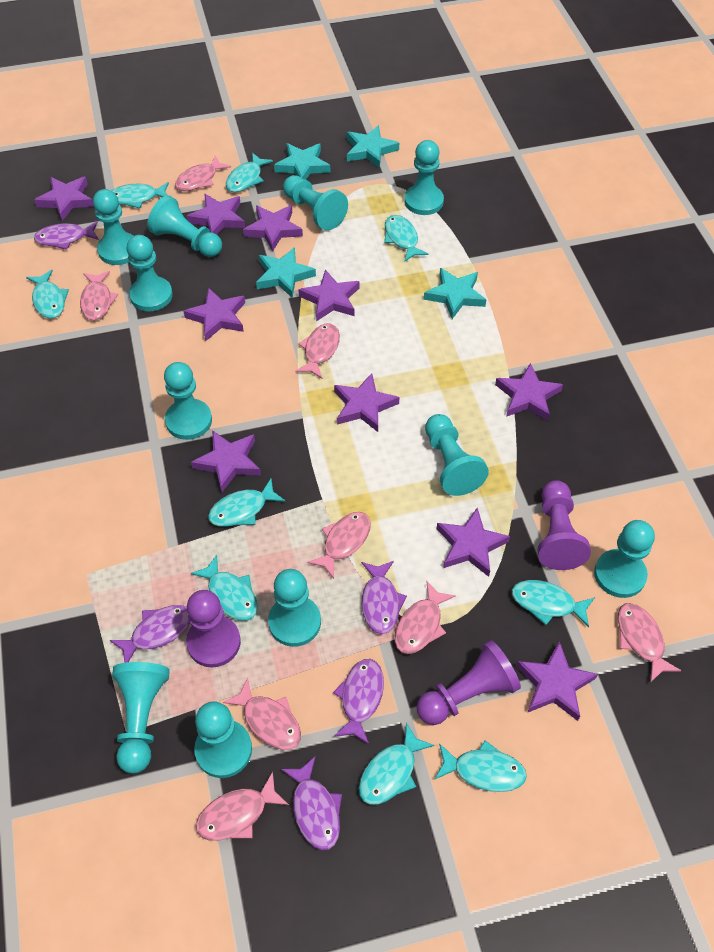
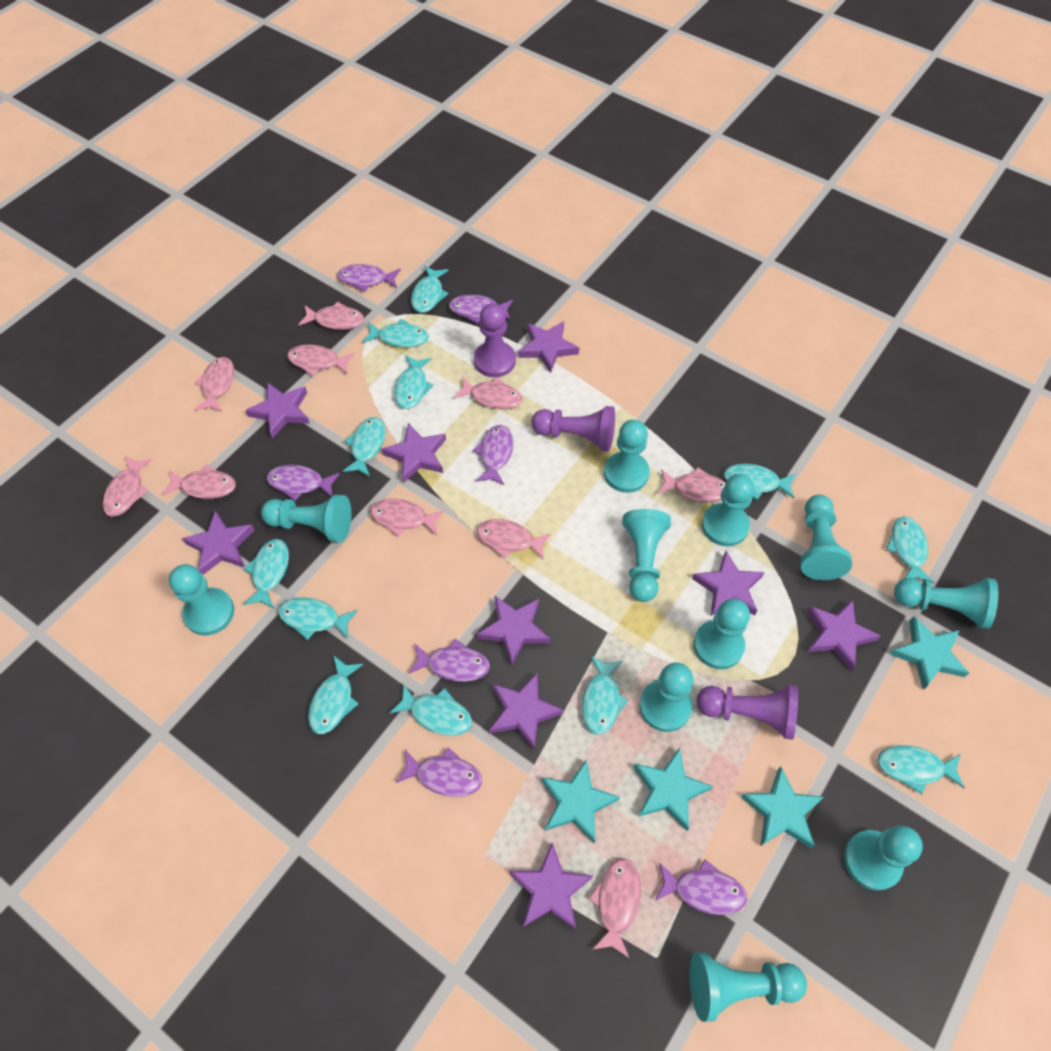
pink fish: [80,271,118,320] [175,156,231,191] [196,772,289,841] [223,677,301,750] [295,323,340,378] [307,512,371,579] [395,580,456,654] [618,603,681,683] = 8 -> [103,456,152,517] [162,465,236,499] [195,357,234,412] [287,344,355,376] [298,302,364,330] [370,499,444,537] [454,376,523,409] [476,519,551,559] [588,858,641,958] [658,467,726,503] = 10
purple fish: [34,221,99,250] [110,605,190,663] [281,756,342,850] [333,659,384,744] [361,561,407,634] = 5 -> [267,465,340,501] [337,264,401,292] [396,748,482,797] [408,639,490,682] [449,295,513,324] [473,425,513,485] [655,859,747,915] = 7
purple star: [34,177,94,221] [183,288,245,341] [187,194,245,235] [191,430,261,492] [243,205,303,252] [298,269,360,322] [334,373,399,432] [436,507,510,577] [495,363,563,421] [516,641,598,721] = 10 -> [182,511,255,575] [245,382,310,439] [382,423,446,483] [477,596,550,666] [489,673,564,749] [509,842,593,930] [518,321,579,373] [692,551,765,616] [807,599,881,671] = 9
turquoise fish: [26,270,69,319] [112,182,169,209] [191,555,258,621] [208,479,286,527] [226,152,273,192] [359,722,435,805] [384,215,429,262] [434,740,527,792] [512,580,595,627] = 9 -> [243,539,289,608] [278,597,358,640] [308,655,364,734] [342,417,386,477] [363,319,429,348] [390,684,472,736] [394,355,434,409] [411,266,449,313] [582,656,628,735] [724,463,796,500] [877,745,965,794] [886,516,934,583] = 12

